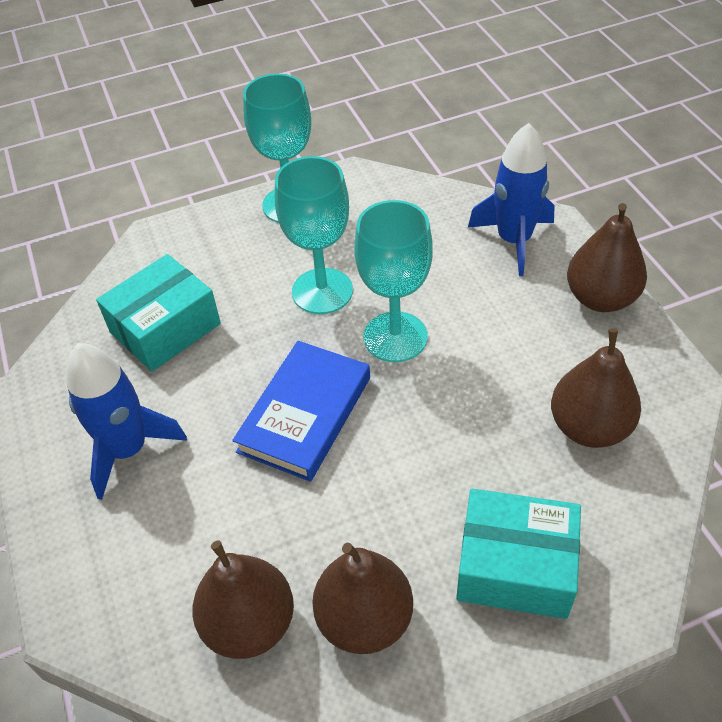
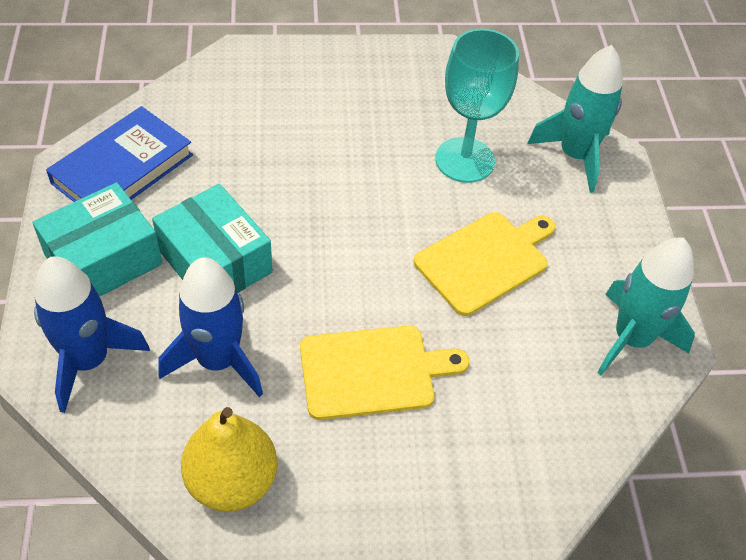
brown pear: [192,541,294,659] [312,543,413,654] [551,328,641,448] [567,203,647,312] = 4 -> none = 0
turquoise goblet: [243,74,311,223] [275,156,353,314] [354,200,433,362] = 3 -> [435,29,519,183] = 1
turquoise rocket: none = 0 -> [527,45,623,193] [597,238,695,376] = 2
yellow cutting board: none = 0 -> [300,325,469,420] [414,212,556,316] = 2
yellow pear: none = 0 -> [181,407,277,512] = 1

